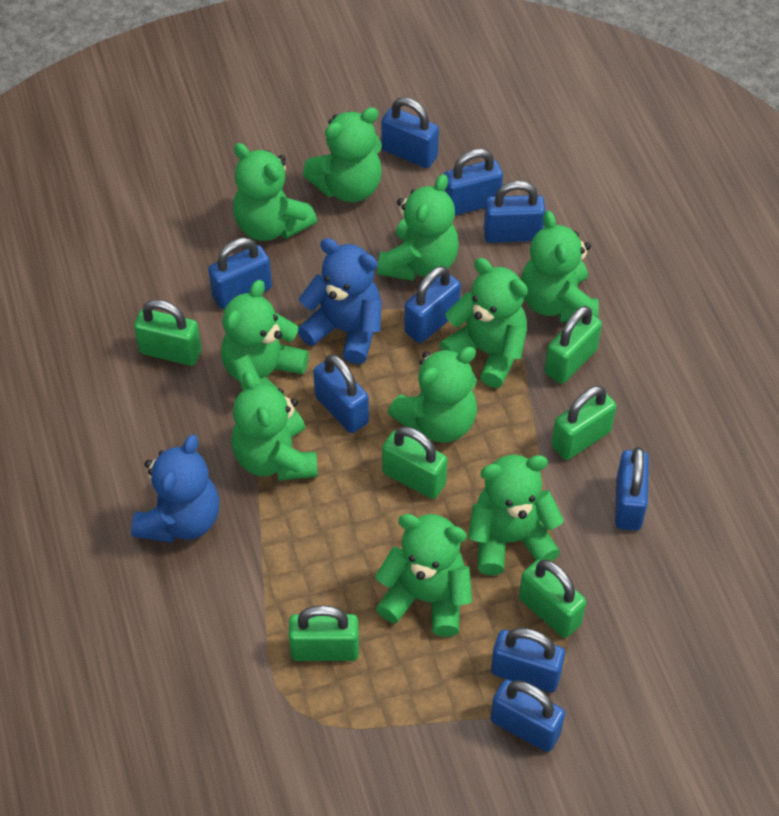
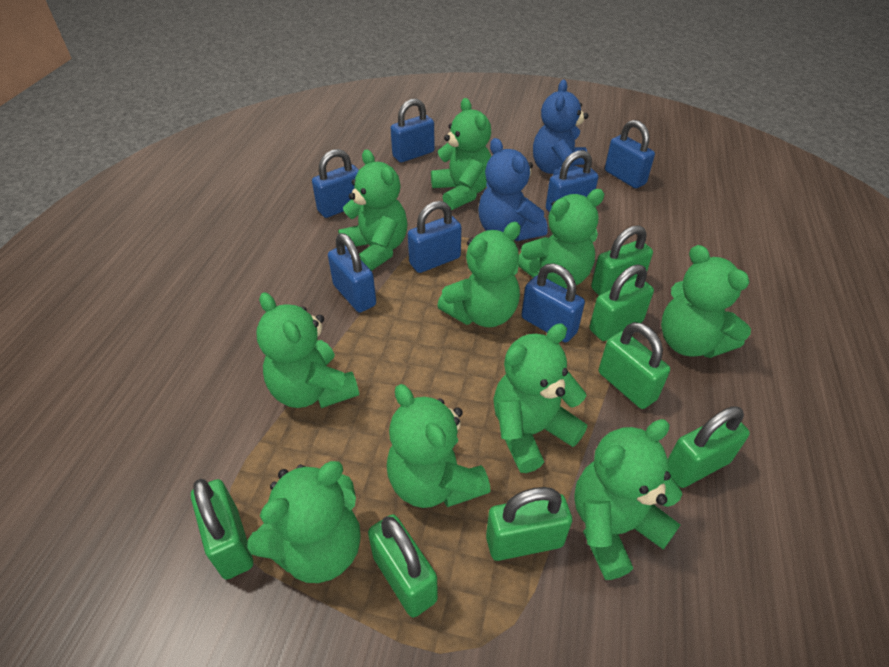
blue padlock: [208,238,272,309] [313,354,369,433] [381,97,439,168] [404,266,461,343] [444,149,503,216] [484,181,545,243] [491,628,565,693] [491,679,565,752] [615,447,649,531] = 9 -> [312,149,359,218] [328,233,376,313] [391,99,435,162] [408,201,461,273] [521,263,585,342] [546,150,598,213] [605,120,655,188] = 7
green padlock: [134,299,202,366] [289,605,359,661] [382,426,447,499] [519,560,586,638] [545,306,602,384] [551,386,616,460] = 6 -> [191,479,253,580] [368,514,438,617] [486,487,572,561] [589,265,654,341] [591,225,653,295] [599,322,670,409] [668,406,750,488] = 7

